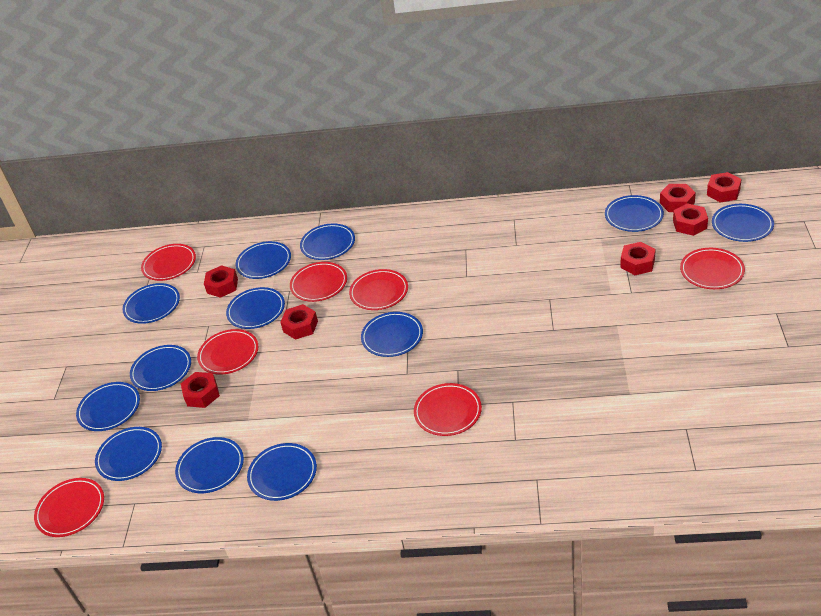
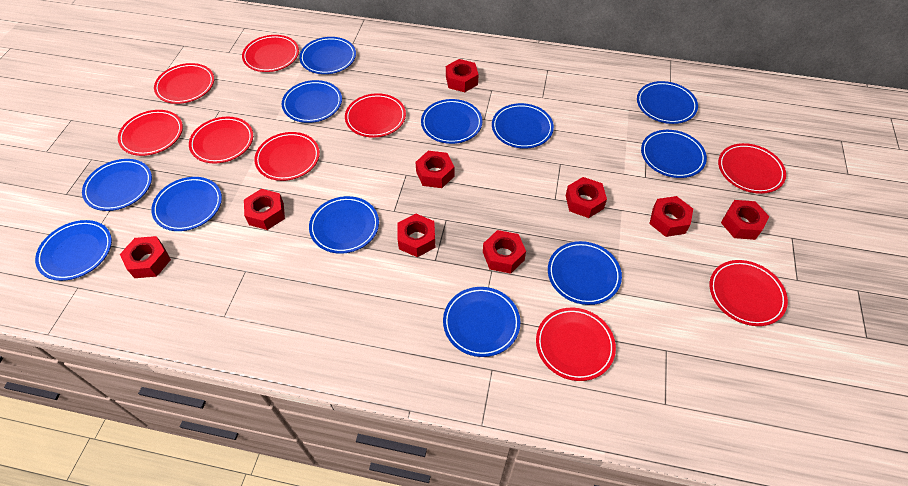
red nut: [181,372,220,408] [204,265,238,298] [280,304,318,340] [620,242,656,275] [660,184,696,212] [673,203,708,236] [707,172,742,203] = 7 -> [120,236,171,278] [244,189,285,230] [398,214,435,257] [415,151,454,188] [446,59,478,92] [483,230,526,274] [565,177,607,218] [649,196,693,237] [721,200,770,240] = 9
red plate: [34,478,104,537] [141,244,196,281] [197,329,258,375] [290,262,347,302] [349,269,408,310] [414,383,482,436] [680,248,745,289] = 7 -> [118,110,183,156] [154,63,214,104] [189,117,253,164] [242,35,299,72] [254,132,320,181] [345,93,406,138] [536,308,616,381] [709,260,788,326] [718,143,786,194] = 9

